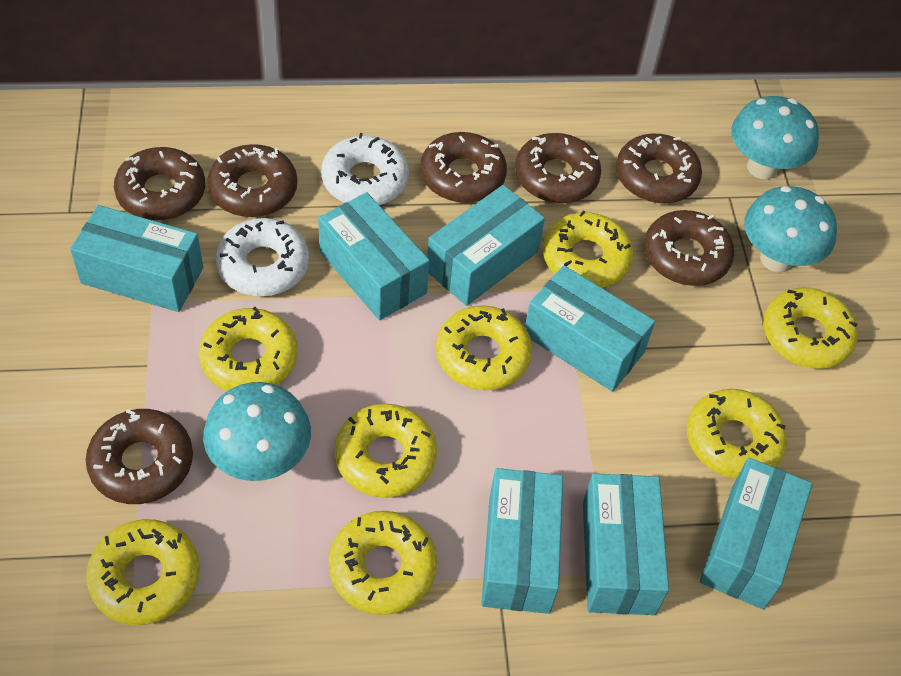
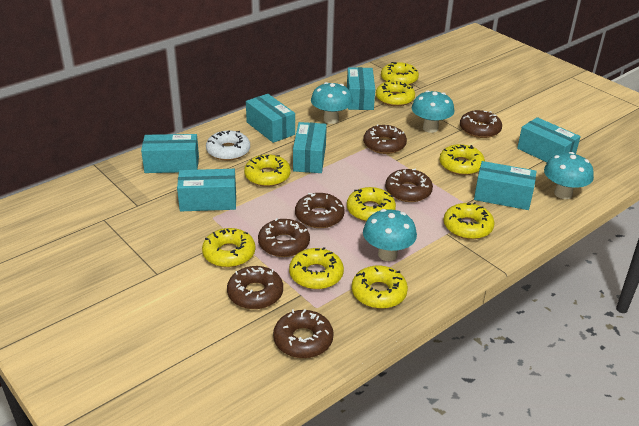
turquoise mushroom: [203,382,311,481] [732,96,819,179] [744,186,837,273] = 3 -> [311,82,353,124] [363,209,417,261] [412,90,454,133] [544,152,594,199] = 4
white donut: [216,218,309,297] [321,133,409,205] = 2 -> [206,131,250,161] = 1
yellow donut: [86,519,200,625] [199,307,298,391] [329,511,437,615] [334,404,437,498] [436,306,532,390] [543,210,634,288] [687,389,787,479] [763,287,858,369] = 8 -> [202,228,255,268] [244,154,291,187] [289,247,344,289] [347,187,396,222] [352,266,408,309] [376,80,415,106] [381,62,419,85] [439,144,485,175] [444,202,495,239] = 9

